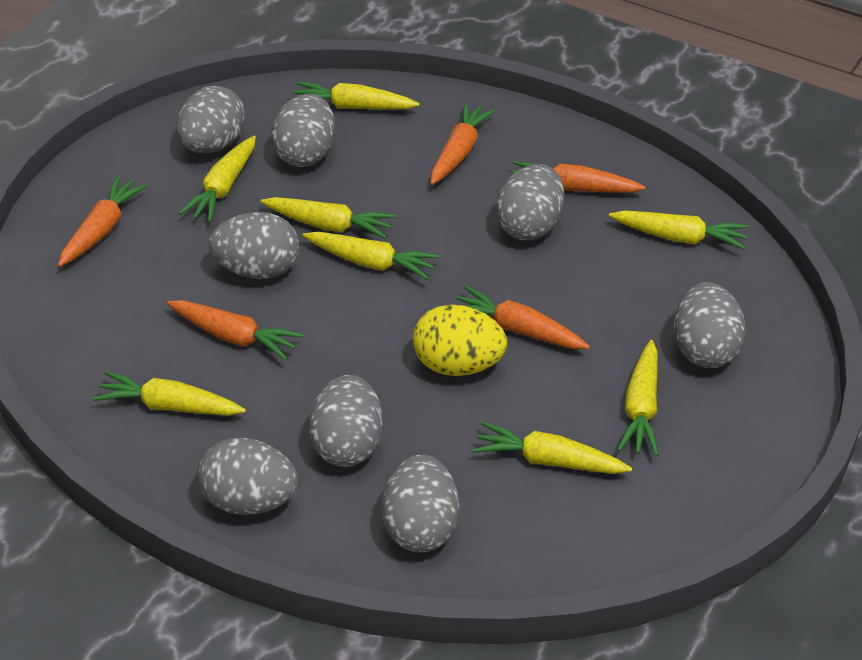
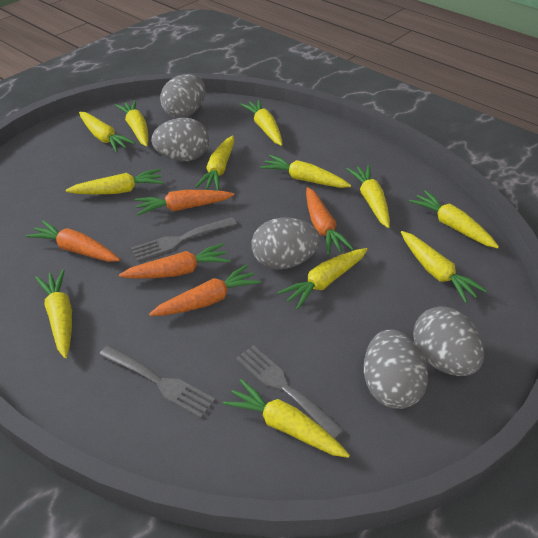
grey egg: [177,86,245,153] [197,437,298,515] [209,212,300,279] [271,94,335,167] [308,375,383,467] [382,454,459,553] [496,164,564,240] [674,282,746,368] = 8 -> [151,118,209,161] [160,74,205,118] [252,218,320,270] [364,329,428,409] [413,307,484,376] = 5
grey fork: none = 0 -> [99,345,215,418] [131,217,237,261] [236,345,344,439] = 3
yellow carrot: [93,371,246,416] [179,136,256,223] [261,197,396,239] [294,82,419,109] [302,232,440,280] [473,422,632,474] [609,210,749,250] [617,340,659,456] = 8 -> [35,269,72,358] [66,169,164,195] [79,112,135,153] [115,100,148,147] [195,136,234,191] [223,379,350,458] [240,99,283,146] [260,155,351,188] [278,248,368,310] [347,165,390,228] [401,231,487,303] [409,190,499,248] = 12
yellow egg: [413,305,507,376] = 1 -> none = 0

